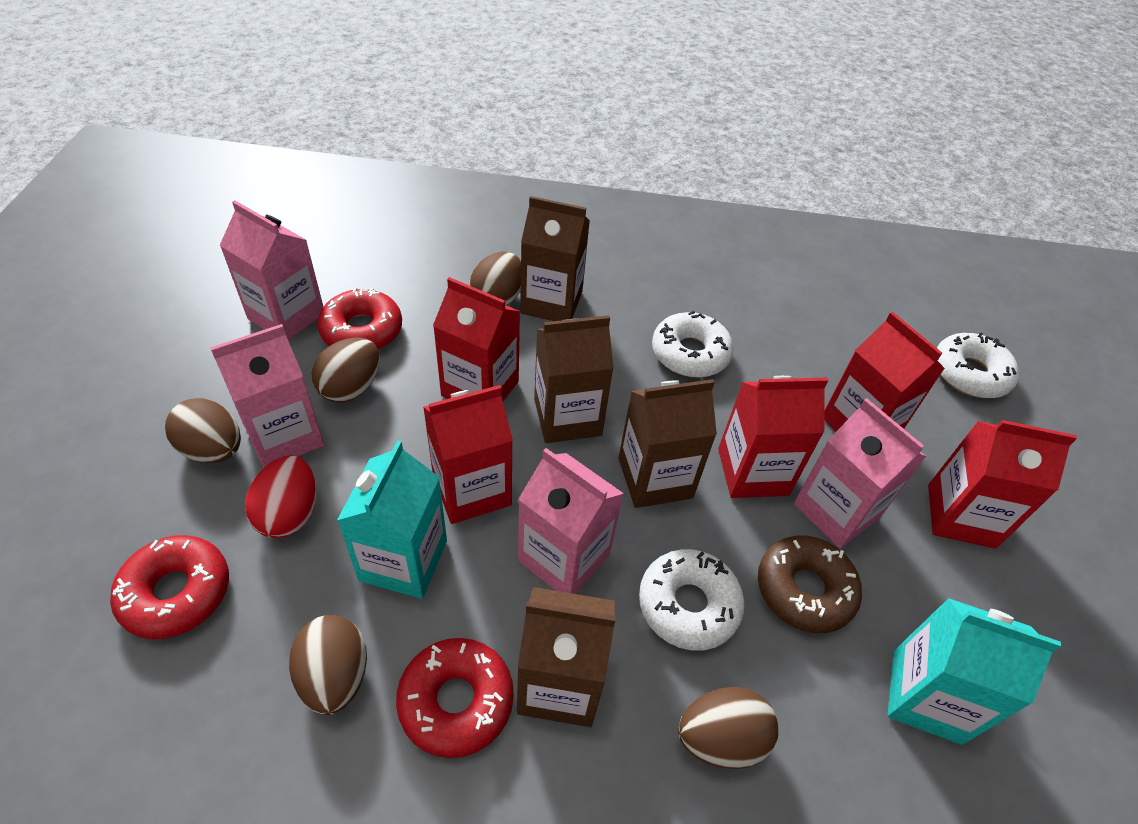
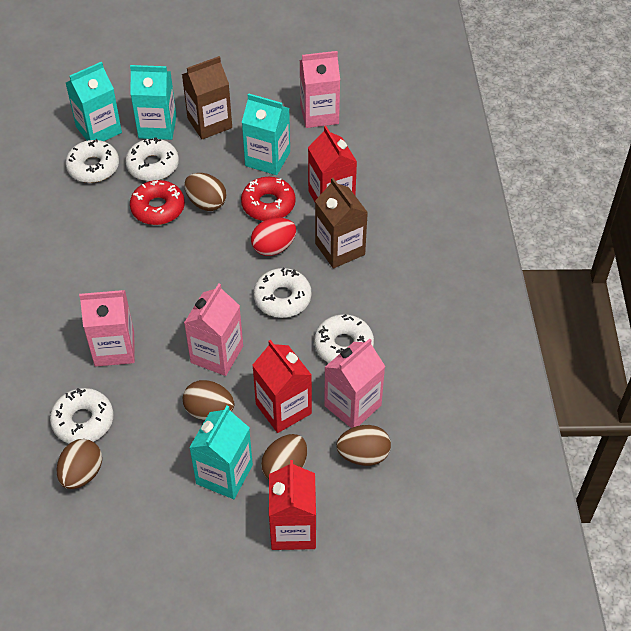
brown carton: [517,587,616,727] [520,196,590,321] [534,315,614,443] [618,379,717,508] = 4 -> [182,56,232,139] [315,178,368,268] = 2
brown donut: [758,536,862,633] = 1 -> none = 0
red carton: [423,385,513,524] [433,277,520,401] [718,376,829,498] [824,312,945,431] [928,420,1077,549] = 5 -> [252,340,312,433] [269,460,316,550] [308,126,357,202] = 3
red donut: [110,535,229,639] [317,288,402,350] [396,638,514,758] = 3 -> [130,180,185,225] [241,177,296,221] = 2
turquoise carton: [337,440,447,599] [887,598,1061,745] = 2 -> [66,62,122,141] [130,65,177,140] [189,406,253,499] [242,93,290,175] = 4
white donut: [639,549,744,651] [652,311,734,378] [937,333,1019,398] = 3 -> [50,388,113,444] [65,139,119,183] [125,137,179,181] [254,268,311,318] [314,314,374,363] = 5

